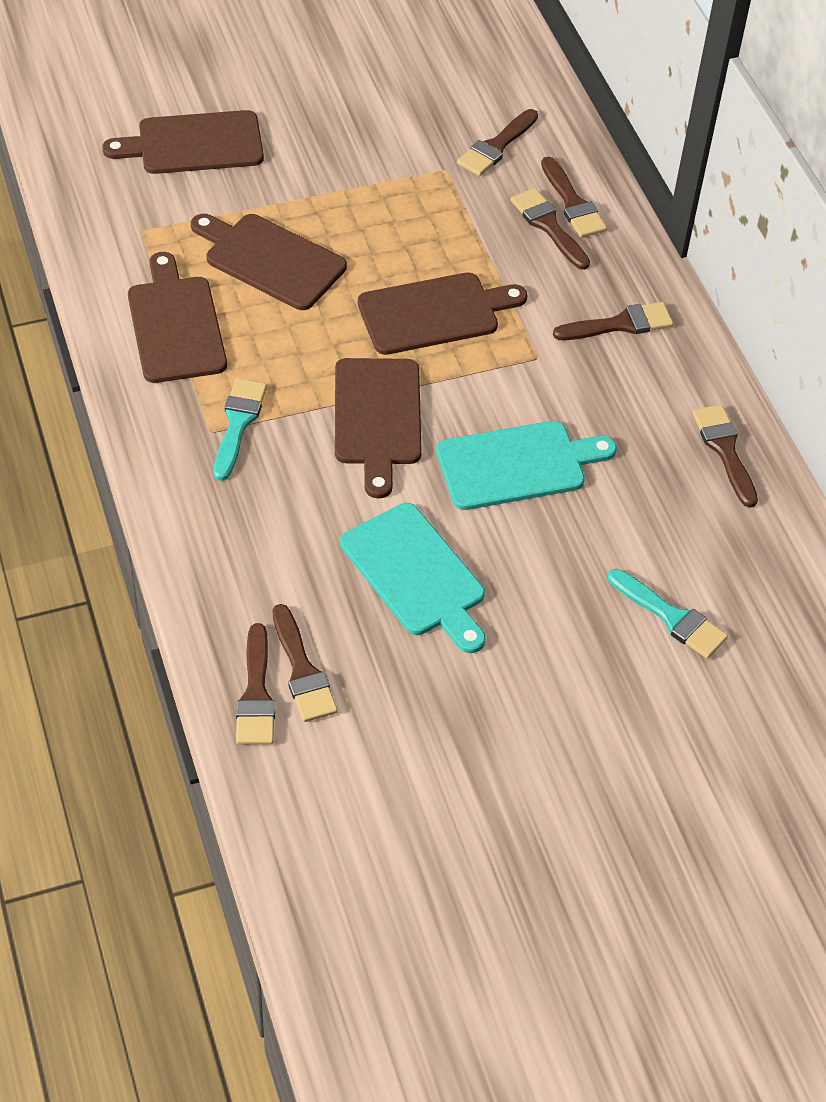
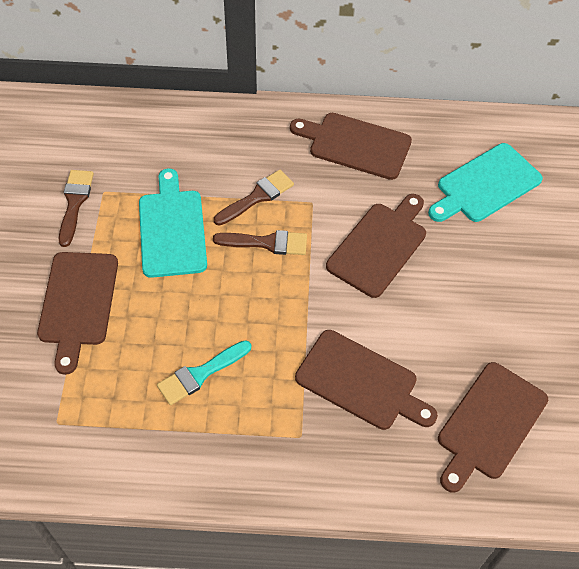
brown brush: [236,623,275,744] [272,604,338,722] [457,109,538,176] [511,188,590,270] [541,157,607,238] [553,302,673,340] [692,405,758,508] = 7 -> [59,170,94,247] [213,230,307,255] [214,170,294,226] = 3
turquoise brush: [214,378,267,481] [608,569,728,659] = 2 -> [157,340,251,405] = 1

